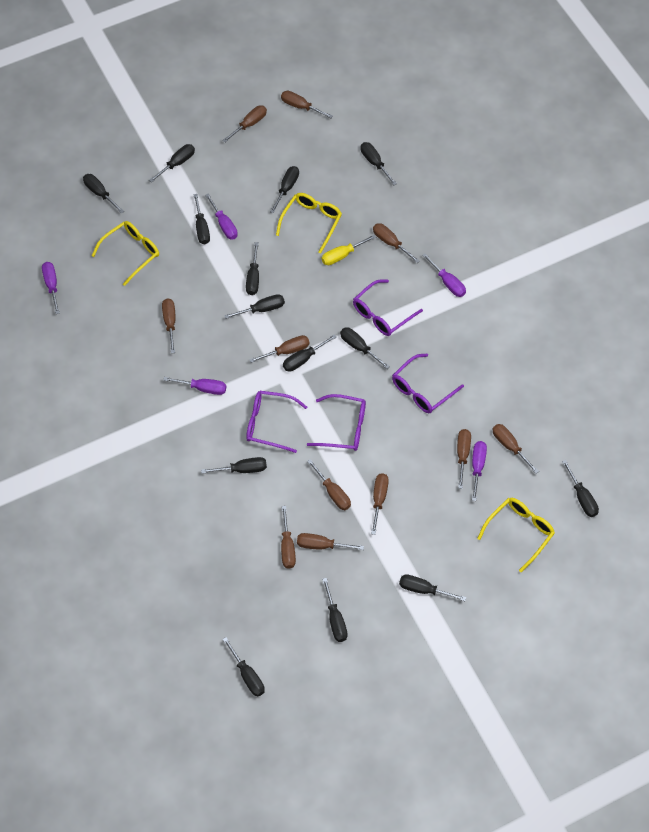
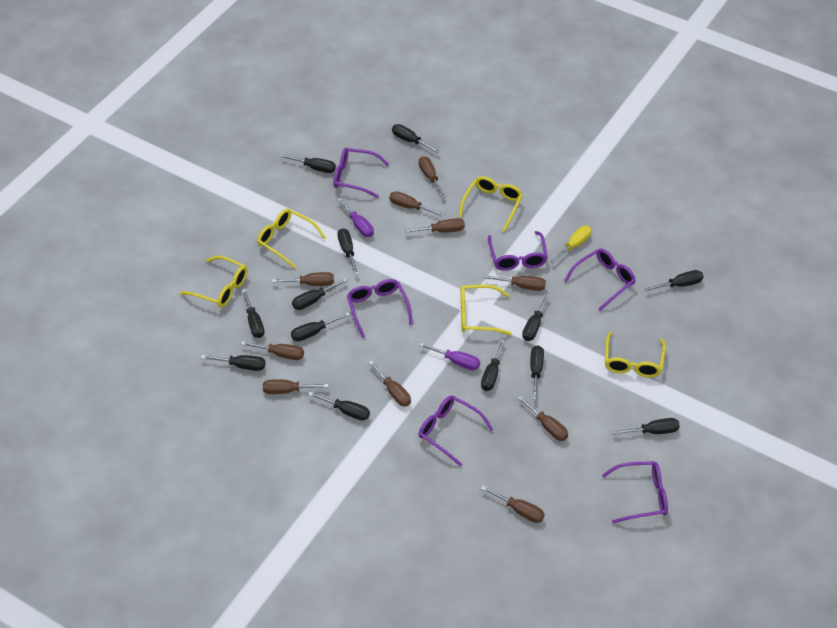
black screwdriver: [83,174,124,214] [149,144,195,183] [193,194,210,244] [201,457,267,474] [222,637,265,697] [224,294,285,319] [246,242,259,295] [270,166,299,213] [283,334,336,372] [322,578,347,642] [340,327,390,369] [361,142,397,185] [399,575,466,601] [562,460,599,517] = 14 -> [201,355,266,371] [242,289,265,338] [280,154,336,173] [291,312,350,341] [292,278,348,310] [308,392,370,421] [337,228,359,275] [392,124,440,153] [481,339,505,391] [522,293,550,341] [530,346,544,400] [613,418,680,435] [644,270,703,291] = 13
brown screwdriver: [162,298,176,353] [222,106,267,143] [249,335,310,363] [281,91,333,118] [281,506,296,569] [297,533,364,550] [307,459,351,510] [371,473,389,535] [373,223,420,263] [457,429,471,489] [492,424,539,474] = 11 -> [241,341,304,360] [263,379,329,394] [272,272,334,286] [368,360,411,407] [389,191,444,217] [405,218,465,233] [419,156,446,198] [481,486,545,523] [484,275,546,291] [517,396,568,441] = 10
purple glasses: [246,391,307,453] [307,394,366,451] [353,279,423,336] [392,354,464,413] = 4 -> [334,148,389,198] [347,279,413,338] [419,396,493,466] [488,231,548,271] [564,249,636,311] [602,461,668,523] = 6
purple screwdriver: [42,262,60,314] [163,377,226,395] [205,193,238,240] [422,253,466,297] [472,441,487,501] = 5 -> [337,198,374,237] [419,343,480,370] = 2
yellow glasses: [92,221,159,286] [276,193,342,254] [477,498,555,572] = 3 -> [180,256,247,307] [257,209,326,269] [459,176,523,232] [460,285,512,335] [605,332,666,378] = 5

